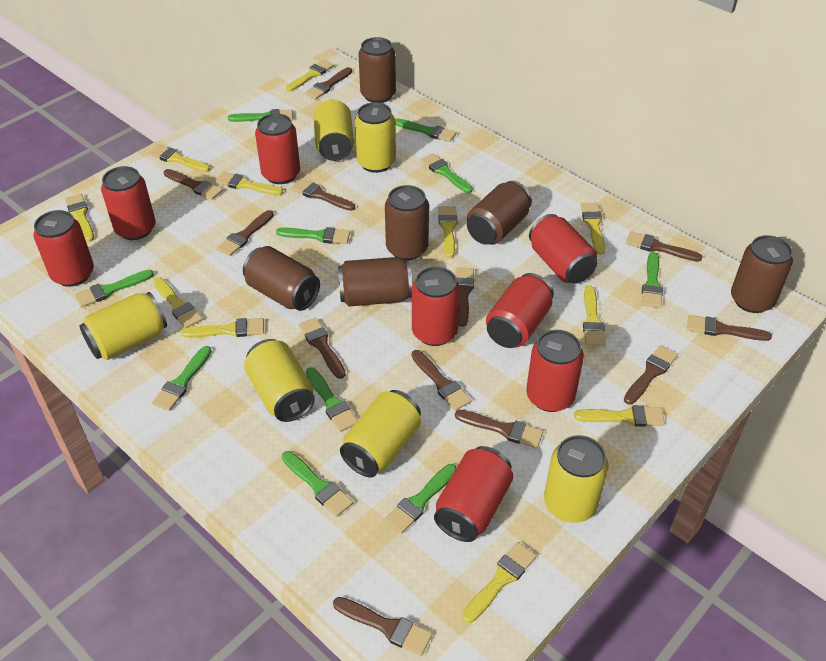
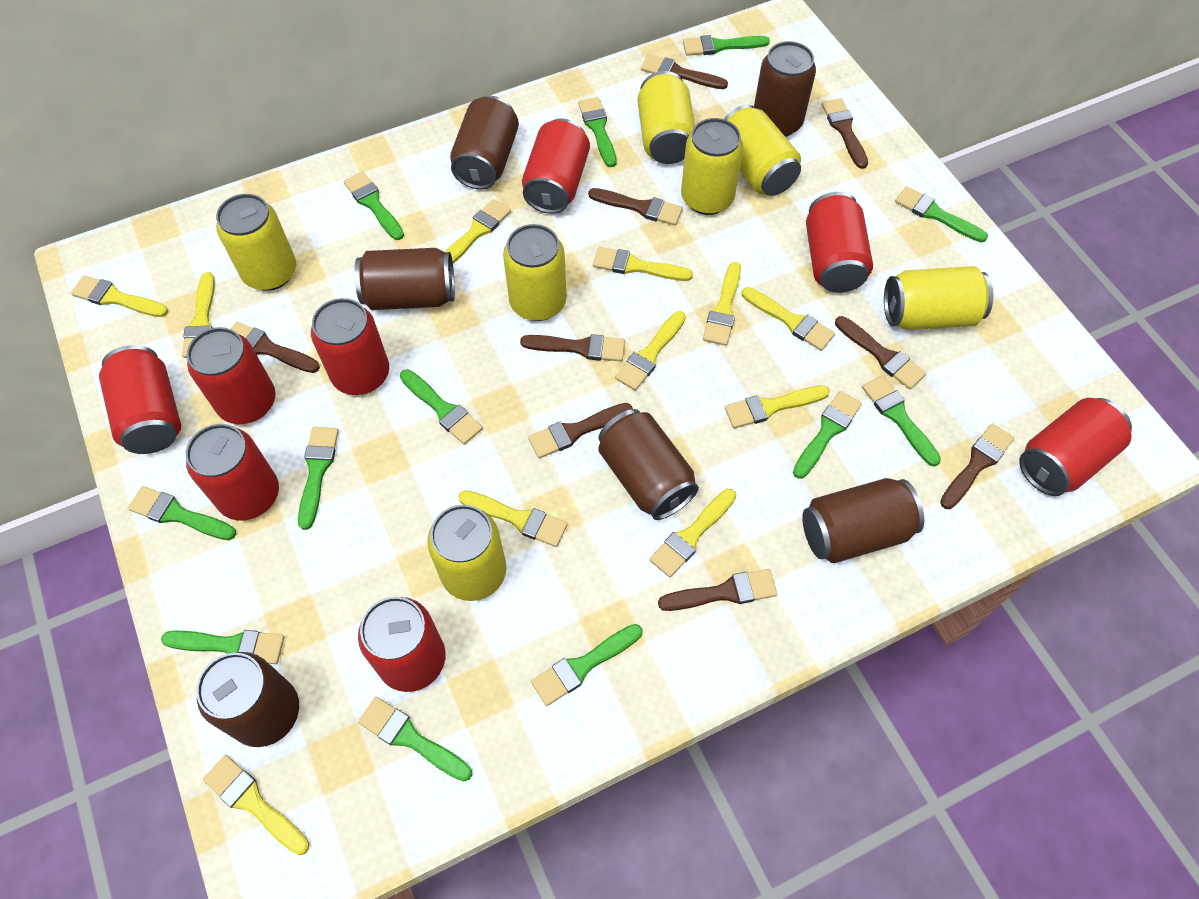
brown brush: [164,169,223,200] [217,210,274,256] [291,179,355,211] [299,318,346,379] [305,67,352,99] [333,597,432,656] [411,350,471,411] [455,267,474,327] [455,410,543,448] [624,345,678,405] [626,231,703,262] [687,315,772,341] = 12 -> [231,322,320,373] [520,334,625,362] [528,403,633,458] [588,188,683,225] [641,54,728,89] [658,569,777,611] [822,98,868,169] [835,316,926,389] [940,423,1014,509] = 9
green brush: [75,270,154,307] [152,346,212,411] [228,109,293,122] [276,227,350,244] [282,451,353,517] [306,367,357,432] [384,464,456,534] [395,118,457,142] [421,153,473,193] [642,252,663,308] = 10 -> [128,486,236,540] [161,630,284,664] [298,427,339,530] [343,171,404,240] [358,697,472,781] [400,369,483,445] [531,624,643,706] [578,97,616,167] [683,35,770,56] [793,391,862,479] [862,375,941,466] [895,186,988,242] = 12
yellow can: [80,292,167,360] [244,339,315,422] [313,100,354,161] [340,390,421,477] [355,102,396,173] [544,435,609,523] = 6 -> [216,194,296,291] [427,505,506,601] [503,224,567,321] [638,71,695,164] [681,118,744,215] [724,105,801,196] [884,266,993,330] = 7

